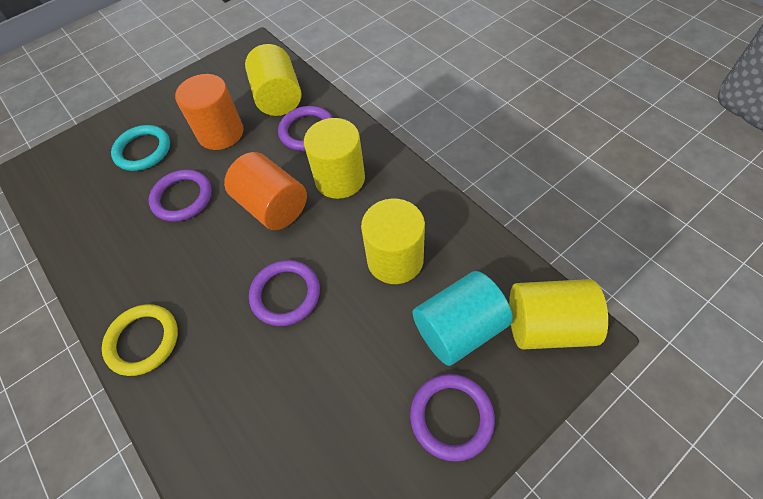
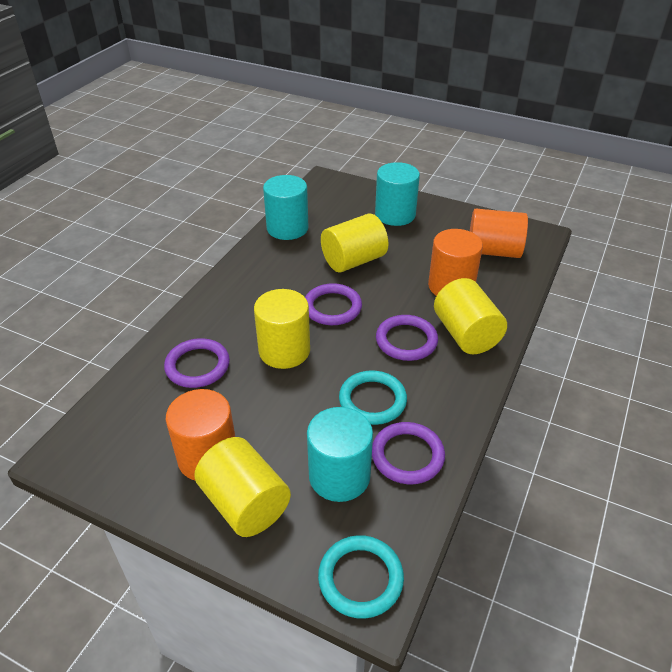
orange cylinder: [175,74,244,150] [224,152,307,230] = 2 -> [166,389,235,480] [428,229,483,296] [470,209,528,258] = 3
turquoise cylinder: [413,271,513,366] = 1 -> [263,175,308,240] [307,407,373,502] [375,162,420,226] = 3
turquoise ring: [111,125,170,171] = 1 -> [318,535,404,619] [339,371,407,425] = 2
yellow ring: [102,304,178,376] = 1 -> none = 0

